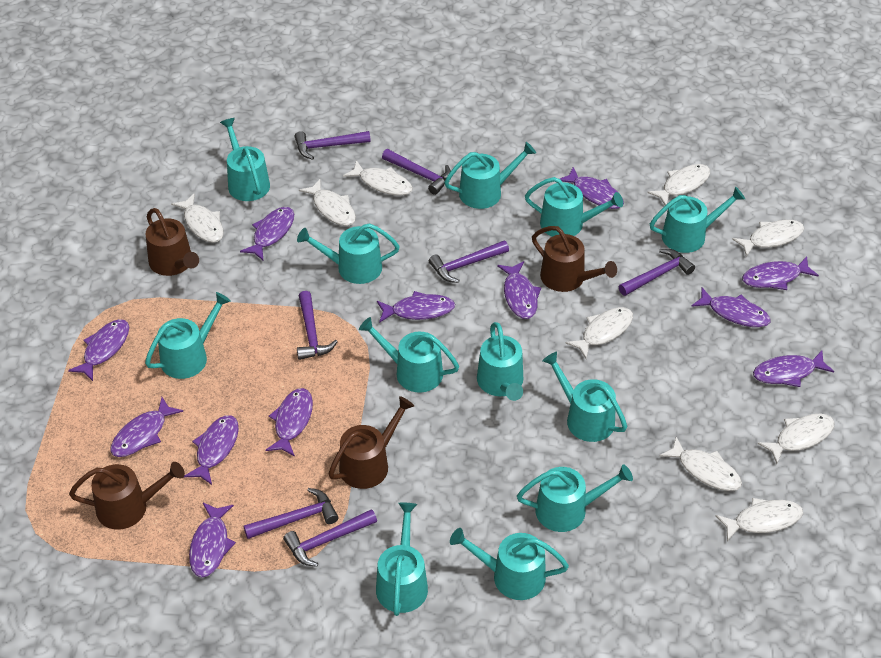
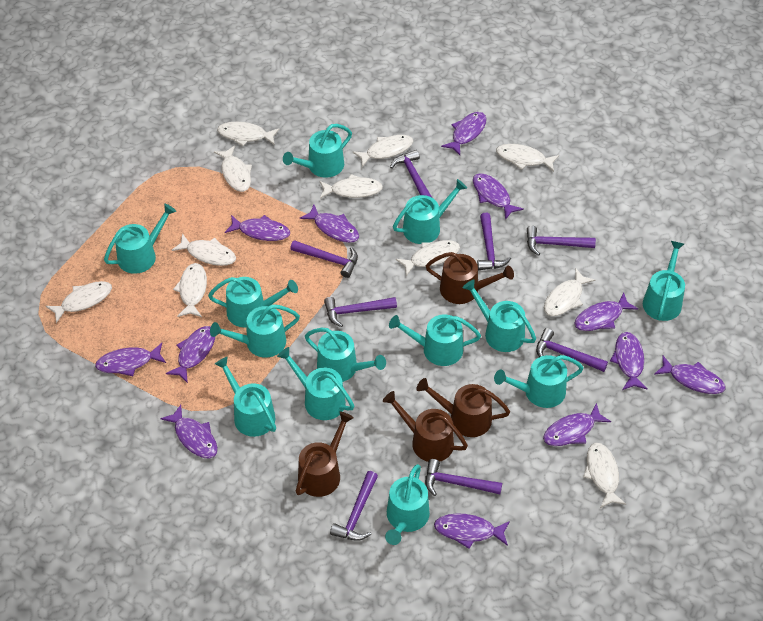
purple hammer: [243,488,339,539] [283,509,377,567] [295,131,371,160] [297,291,338,360] [382,149,451,195] [429,240,509,283] [619,249,695,296] = 7 -> [290,240,358,278] [324,297,397,327] [330,471,378,541] [390,150,432,197] [425,459,502,496] [477,213,511,270] [527,226,596,256] [536,328,608,372] = 8
turquoise watering can: [145,292,231,379] [220,118,270,201] [297,223,400,284] [359,317,459,393] [376,503,428,616] [444,142,536,209] [450,528,569,600] [477,322,523,401] [517,464,633,532] [525,177,623,237] [542,352,627,442] [650,187,745,253] = 12 -> [104,204,176,274] [208,277,298,328] [210,304,300,358] [215,357,276,437] [277,347,354,420] [283,124,352,178] [305,328,386,382] [385,464,430,545] [389,314,481,366] [393,179,467,244] [463,279,536,352] [494,355,584,408] [643,241,685,321] = 13
white fish: [171,193,224,243] [299,179,356,226] [343,160,413,196] [566,307,633,359] [647,164,710,205] [660,437,742,491] [715,498,803,541] [732,220,804,257] [758,414,835,464] = 9 -> [46,281,112,323] [172,233,236,266] [173,263,207,317] [214,146,252,192] [217,122,280,146] [319,174,383,199] [352,135,413,167] [396,240,460,276] [496,144,559,172] [544,269,595,316] [583,443,626,508] = 11

